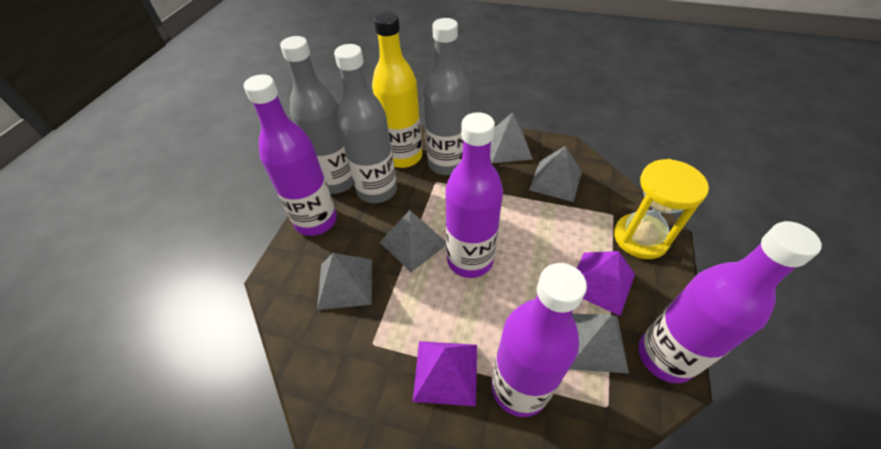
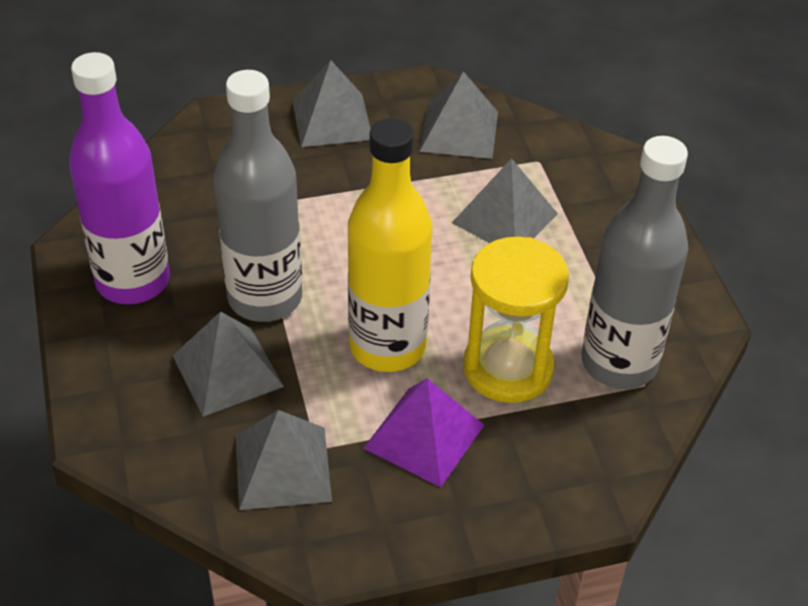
grey bottle: [280,36,354,194] [334,44,397,203] [423,18,469,175] = 3 -> [214,70,302,322] [582,136,688,389] = 2
purple bottle: [244,74,337,236] [445,112,503,278] [491,263,587,417] [638,221,822,383] = 4 -> [69,52,170,304] = 1
purple pyramid: [412,341,477,406] [577,251,635,316] = 2 -> [363,378,484,487] = 1

